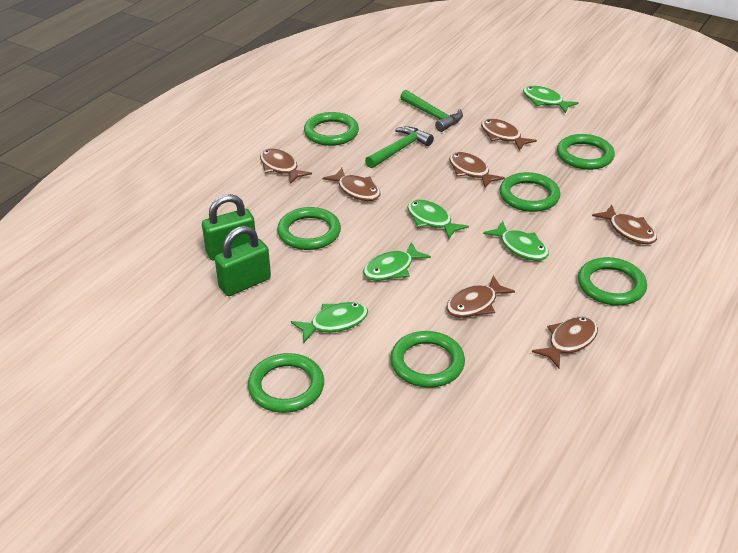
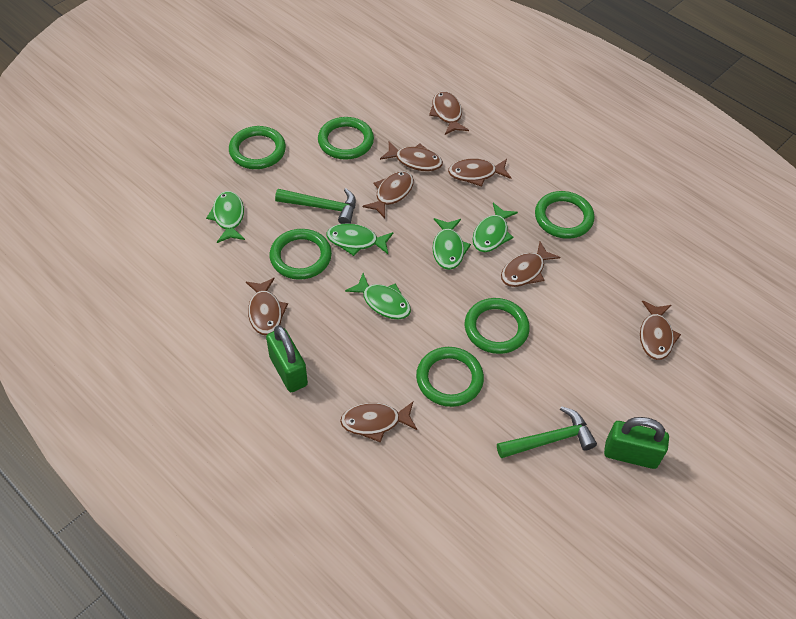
brown fish: [260,149,312,184] [323,168,381,201] [446,275,515,318] [449,152,505,188] [481,119,537,151] [532,317,598,368] [592,205,657,244] = 7 -> [246,277,288,335] [340,402,417,443] [362,171,414,218] [380,142,443,171] [429,91,469,135] [448,159,511,187] [501,242,560,287] [640,301,681,360] = 8
green ring: [248,353,324,413] [277,207,341,250] [304,112,359,146] [390,331,465,388] [500,172,560,212] [557,134,615,170] [578,257,647,306] = 7 -> [229,126,286,169] [270,229,332,280] [318,117,374,160] [416,347,484,407] [465,298,530,354] [535,191,595,239] = 6

